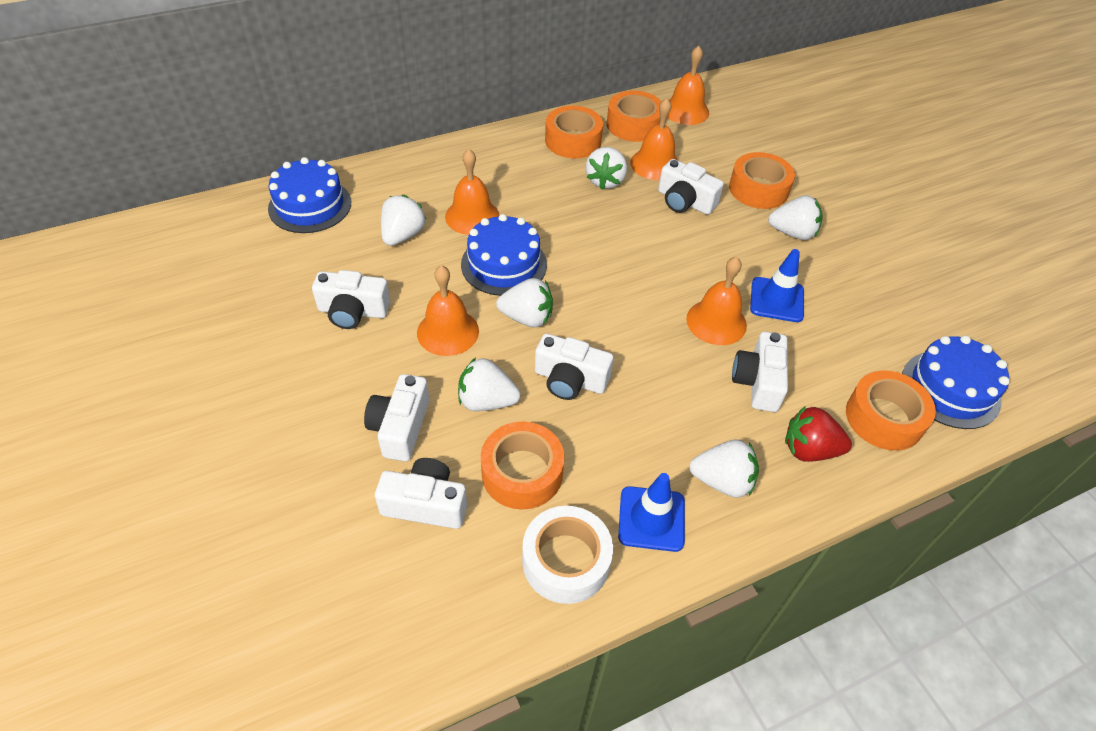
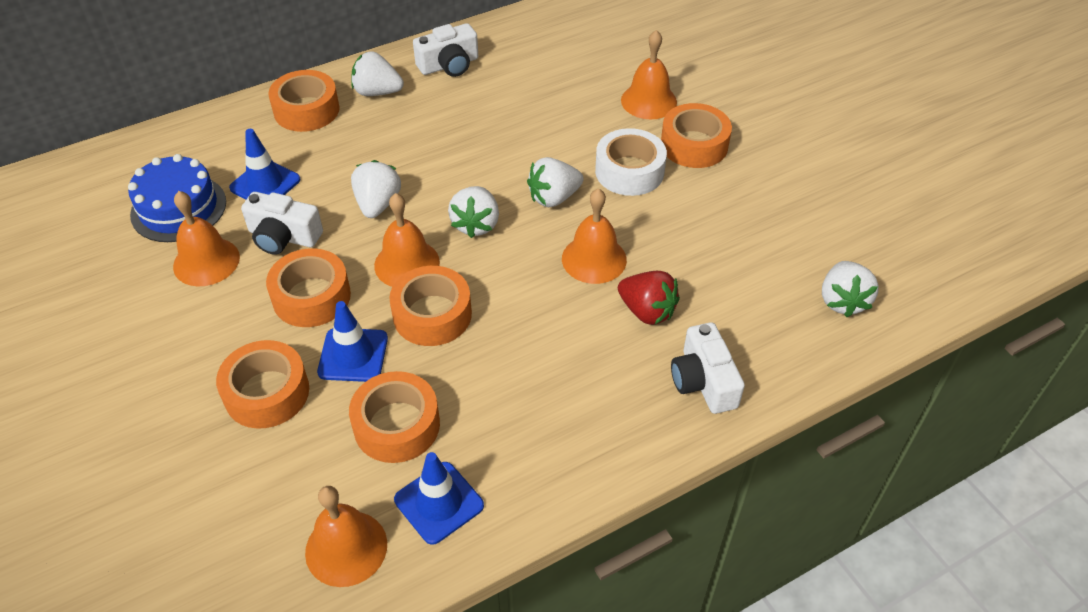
blue cake: [268,157,351,233] [461,214,547,296] [902,335,1010,429] = 3 -> [128,154,226,242] = 1
blue traffic cone: [618,473,685,552] [750,249,804,322] = 2 -> [229,129,300,199] [317,301,388,382] [394,452,484,545] = 3
orange tape: [481,422,565,509] [545,106,603,158] [607,91,661,142] [729,152,795,209] [846,370,936,451] = 5 -> [216,340,309,428] [266,248,351,327] [268,70,340,132] [349,371,440,463] [389,266,472,346] [661,103,732,168] = 6
white camera: [312,270,390,329] [364,374,429,461] [375,458,467,529] [535,333,613,400] [658,159,724,215] [732,332,788,412] = 6 -> [241,192,323,255] [413,23,478,77] [671,322,745,414] = 3
white strawberry: [381,195,426,246] [458,358,521,411] [496,278,553,327] [586,147,627,190] [689,440,759,498] [768,195,823,240] = 6 -> [351,51,404,96] [351,160,401,218] [448,186,499,238] [527,157,584,207] [822,261,879,317] = 5

